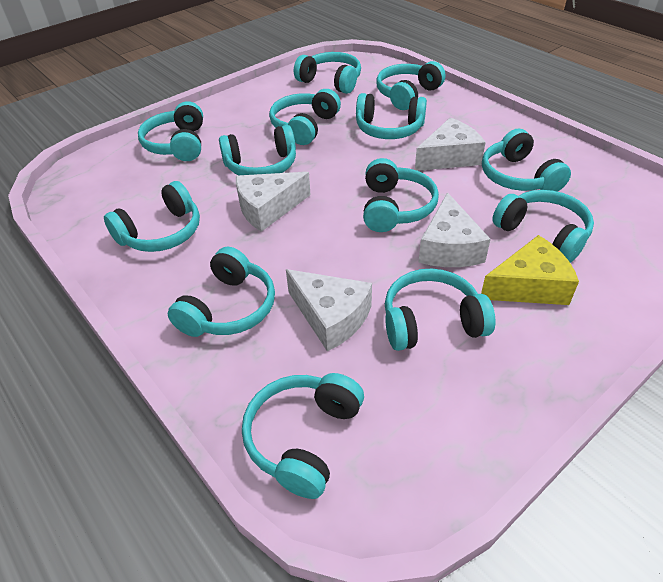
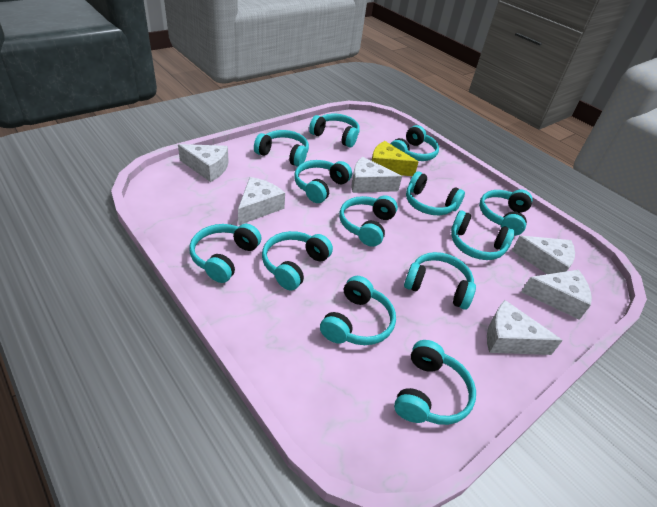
white cheese: [236,172,311,232] [286,269,372,351] [415,117,486,171] [418,192,491,267] = 4 -> [178,144,229,182] [238,177,285,225] [352,157,402,193] [487,300,563,355] [512,236,575,274] [521,270,592,320] = 6

